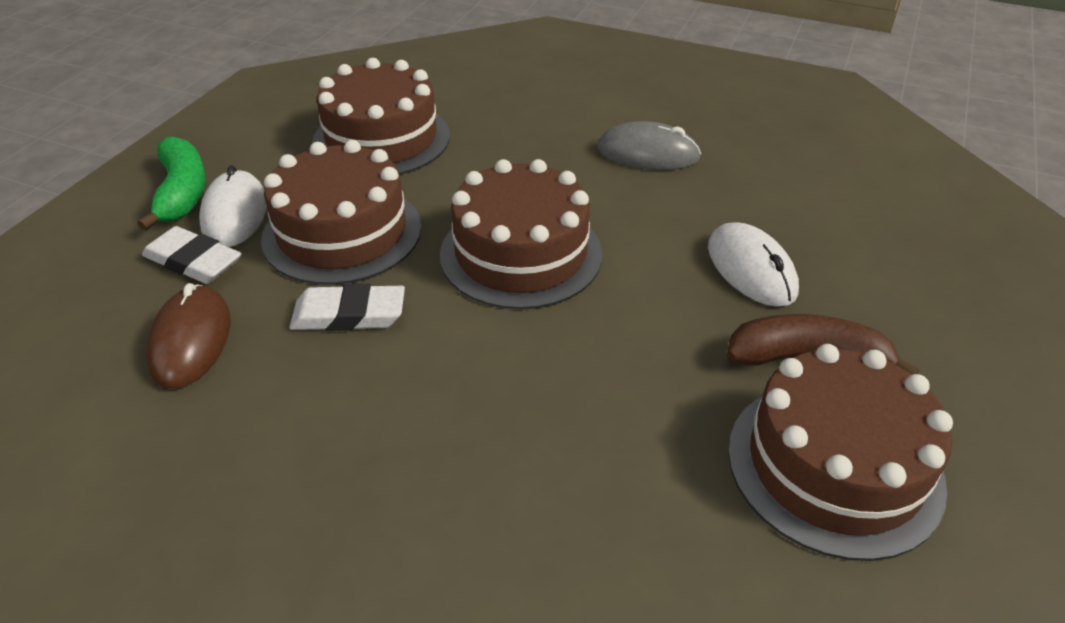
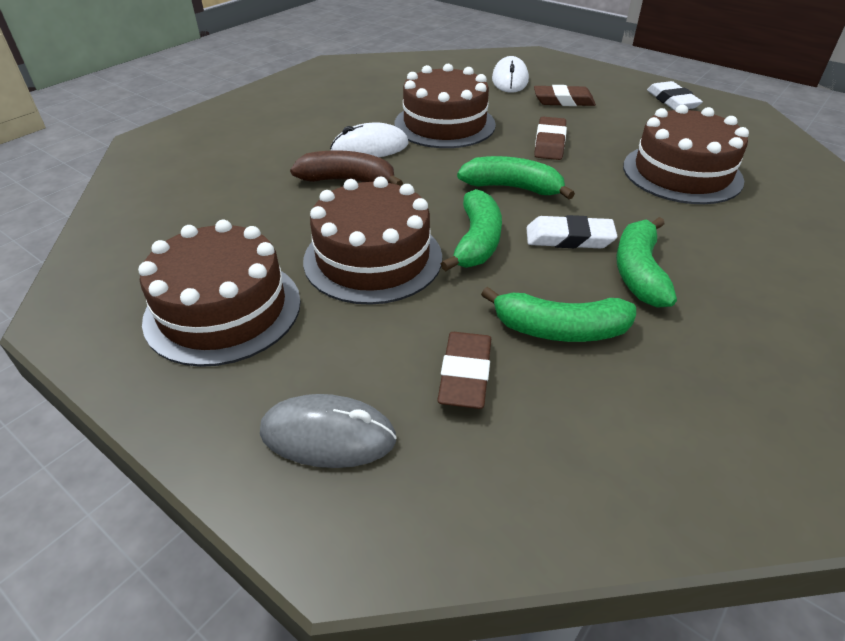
brown eraser: none = 0 -> [437,332,491,409] [534,85,596,106] [534,117,567,160] = 3
brown mouse: [146,283,230,389] = 1 -> none = 0
green banana: [137,137,206,231] = 1 -> [441,189,502,271] [457,156,575,199] [481,287,636,342] [616,217,677,308] = 4

